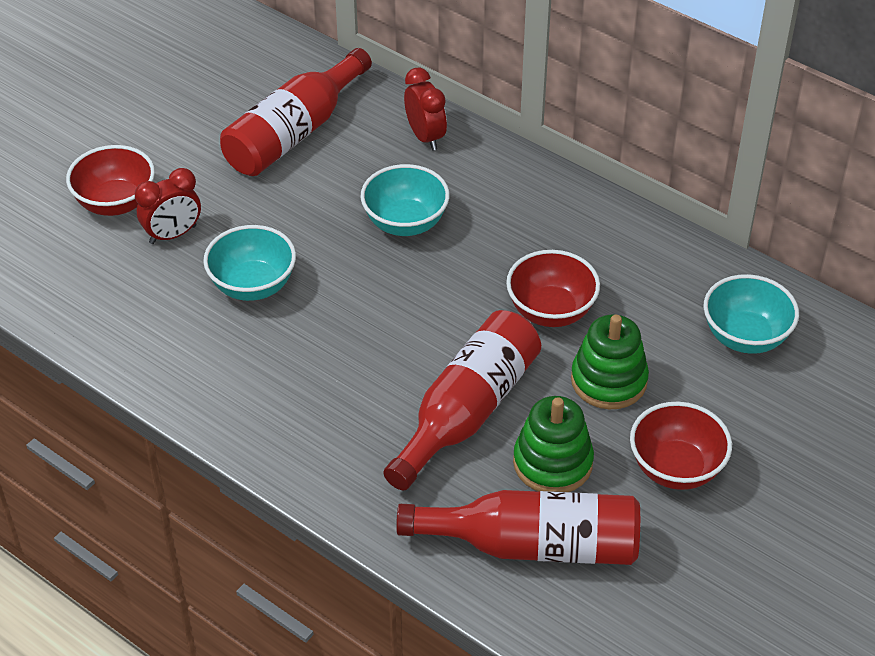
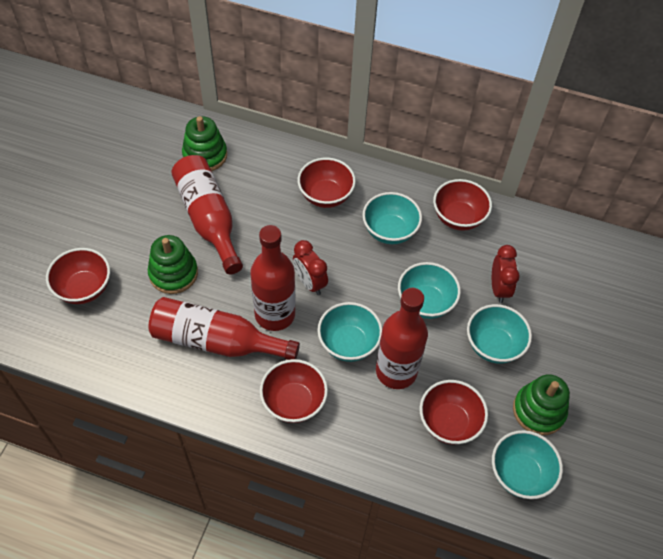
green stacking toy: [513,396,594,492] [571,315,649,410] = 2 -> [148,235,198,294] [182,116,227,171] [513,374,570,435] = 3
red bottle: [220,48,372,176] [383,310,541,490] [396,490,640,565] = 3 -> [148,297,300,360] [171,155,243,274] [250,225,296,331] [376,288,428,389] = 4
red bowl: [66,145,155,216] [506,250,600,327] [630,402,732,490] = 3 -> [46,248,110,304] [259,359,328,423] [297,158,356,208] [419,380,488,445] [433,179,492,231] = 5
turquoise bowl: [203,225,296,301] [360,164,450,236] [703,274,799,354] = 3 -> [317,302,382,362] [362,192,422,244] [398,262,461,319] [467,304,532,364] [492,430,563,499] = 5

